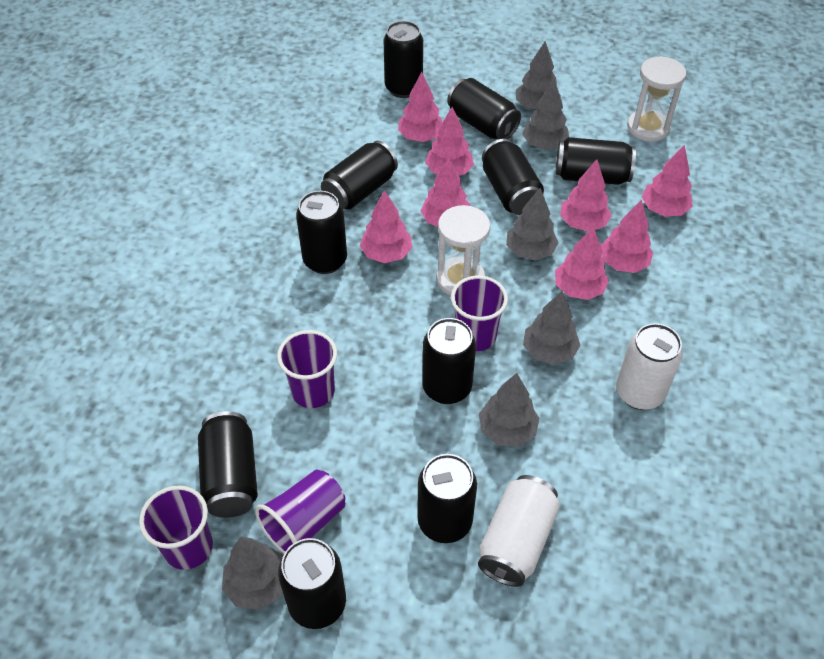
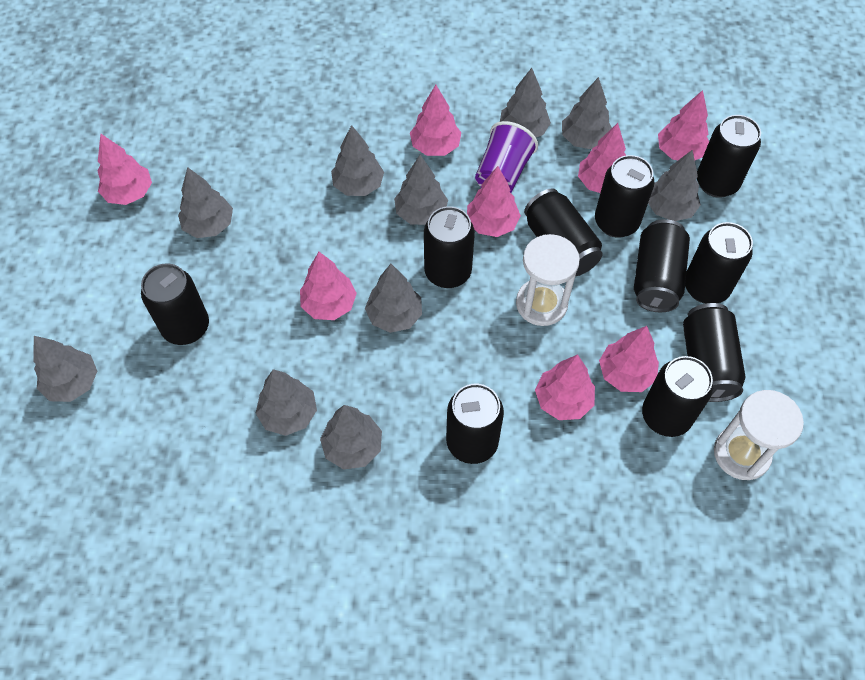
grey tree: [222,537,283,610] [479,373,539,447] [506,188,558,261] [516,41,561,110] [522,79,569,150] [523,291,581,365] = 6 -> [33,336,97,402] [178,167,233,238] [256,369,317,436] [320,405,382,469] [331,125,384,196] [365,264,422,333] [394,155,448,225] [500,68,551,137] [562,77,612,149] [648,150,701,221] = 10
purple cup: [139,485,213,570] [255,470,345,554] [277,330,337,408] [451,276,508,351] = 4 -> [475,121,538,193] = 1
white can: [478,475,560,587] [616,323,683,410] = 2 -> none = 0

